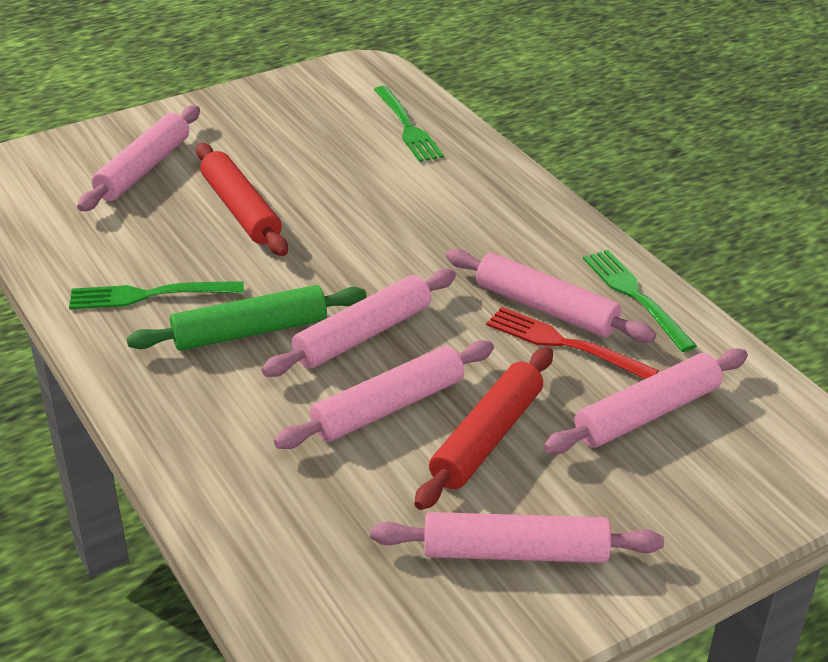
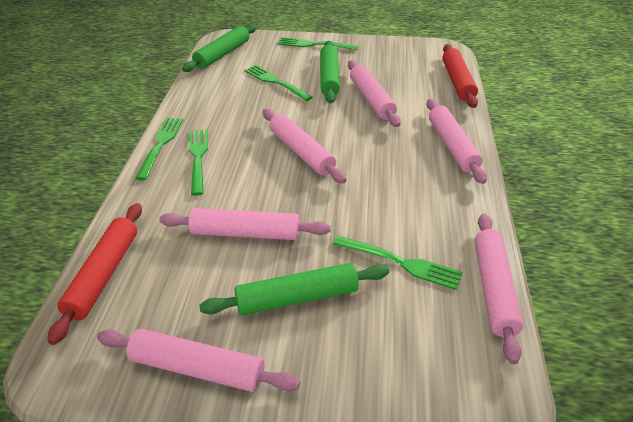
green fork: [69,281,244,310] [374,86,444,162] [583,250,697,352] = 3 -> [135,118,183,180] [189,129,208,196] [244,65,313,101] [278,37,358,50] [333,235,463,290] = 5
green rolling pin: [127,285,366,351] = 1 -> [182,24,257,72] [199,263,389,315] [320,41,340,103] = 3
red fork: [486,307,659,379] = 1 -> none = 0

